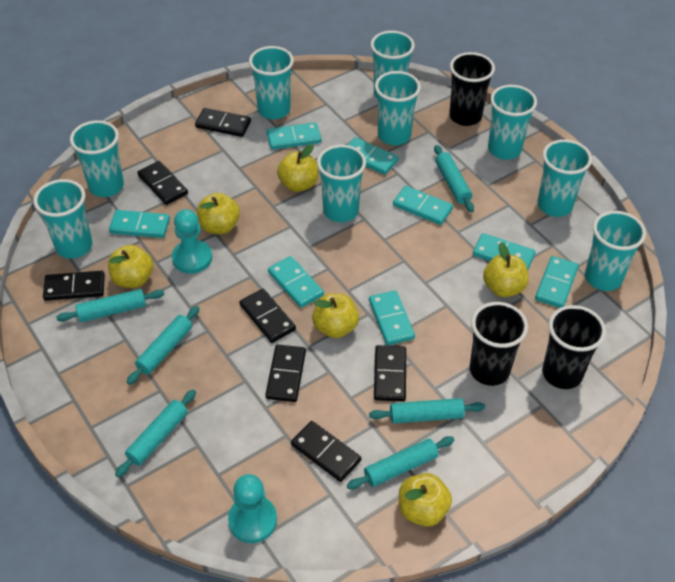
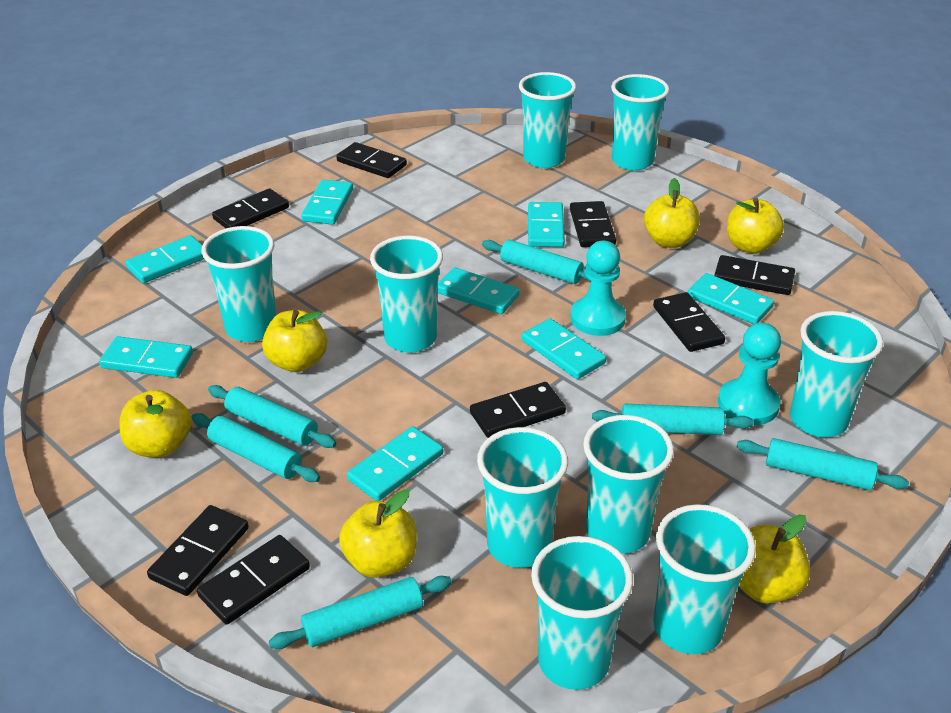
black cup: [449,52,495,126] [469,302,528,386] [542,305,606,389] = 3 -> none = 0
black domino: [43,271,105,301] [138,161,188,205] [195,108,251,137] [239,289,296,343] [265,344,306,402] [291,421,361,482] [374,345,406,402] = 7 -> [147,505,249,596] [197,535,310,625] [212,188,289,228] [336,142,407,178] [470,382,566,438] [570,201,616,247] [653,292,725,352] [714,255,795,295] = 8

